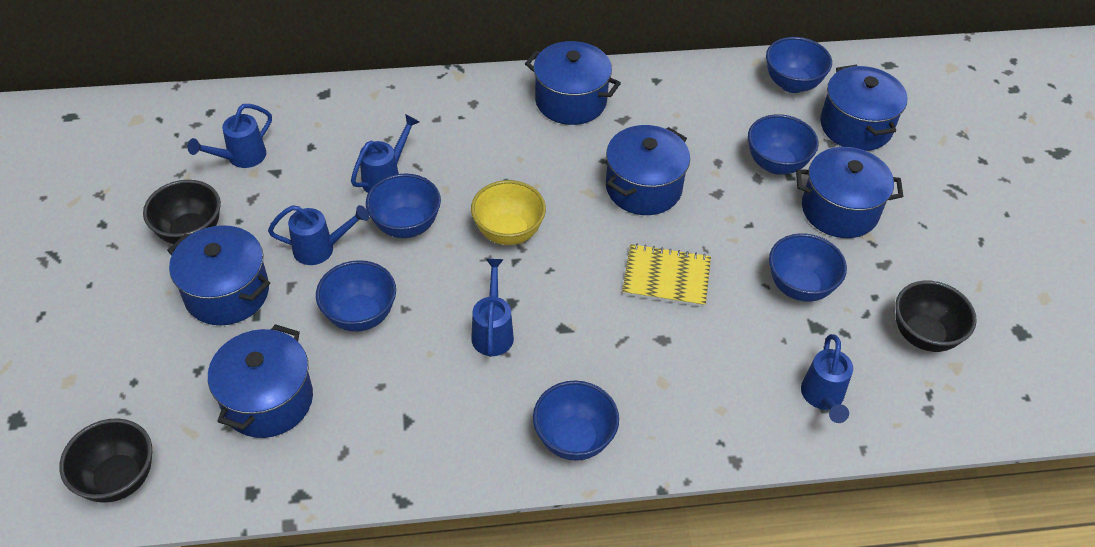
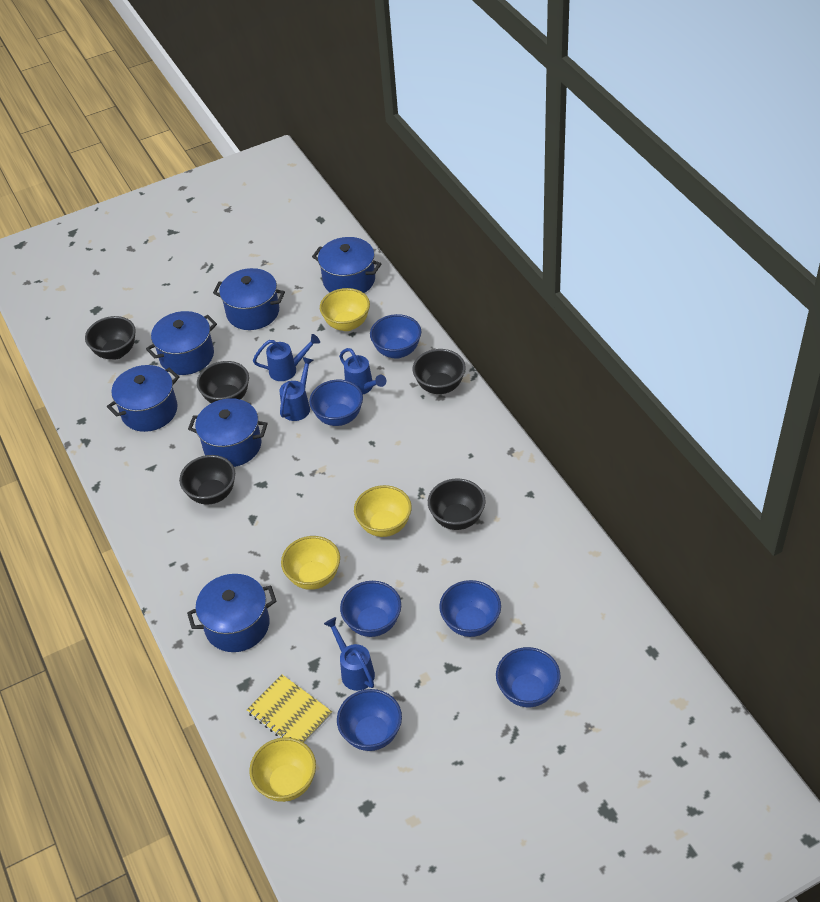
black bowl: [59,418,152,503] [143,180,221,244] [895,281,977,352] = 3 -> [85,316,136,360] [179,455,235,504] [197,361,249,403] [413,349,465,394] [428,478,486,530] = 5
blue watering can: [187,104,272,168] [268,205,369,265] [351,114,419,193] [471,259,514,357] [801,334,853,423] = 5 -> [253,334,320,381] [279,357,313,421] [324,617,375,691] [339,348,386,394] = 4
yellow bowl: [471,180,546,245] = 1 -> [249,737,316,802] [281,536,340,590] [320,288,370,331] [354,485,412,537] = 4

